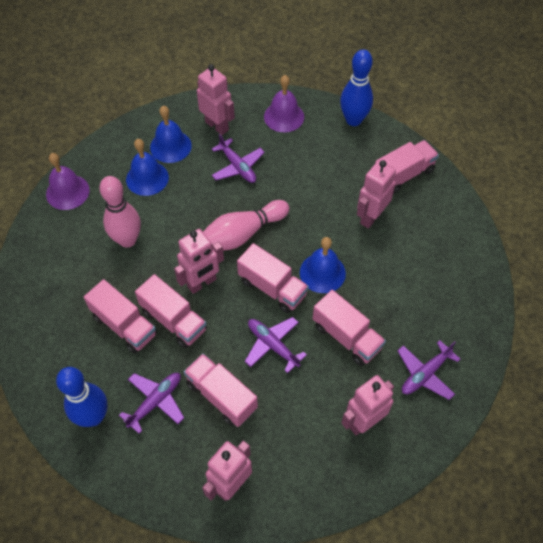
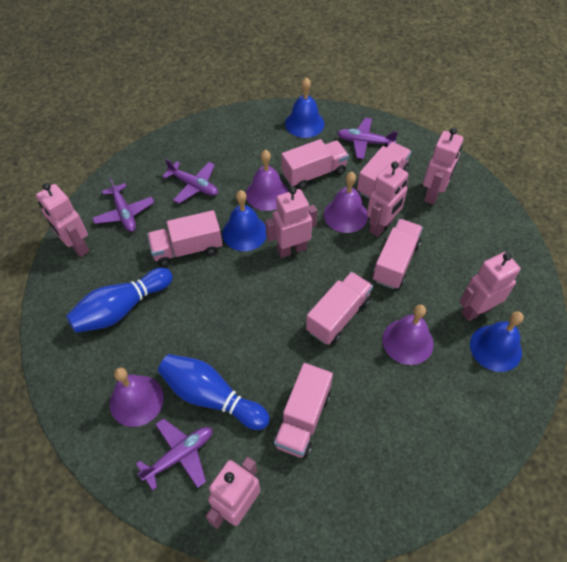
pink bowling pin: [99,176,141,248] [203,200,289,251] = 2 -> none = 0
pink robot: [174,229,224,294] [197,64,235,135] [202,440,252,501] [341,375,394,435] [357,160,396,229] = 5 -> [36,183,89,257] [206,457,260,529] [265,187,317,258] [367,161,408,237] [423,127,464,205] [459,252,521,321] = 6
purple bell: [46,153,90,210] [264,75,304,132] = 2 -> [110,367,164,427] [246,150,289,211] [324,172,368,233] [382,304,434,365] = 4

